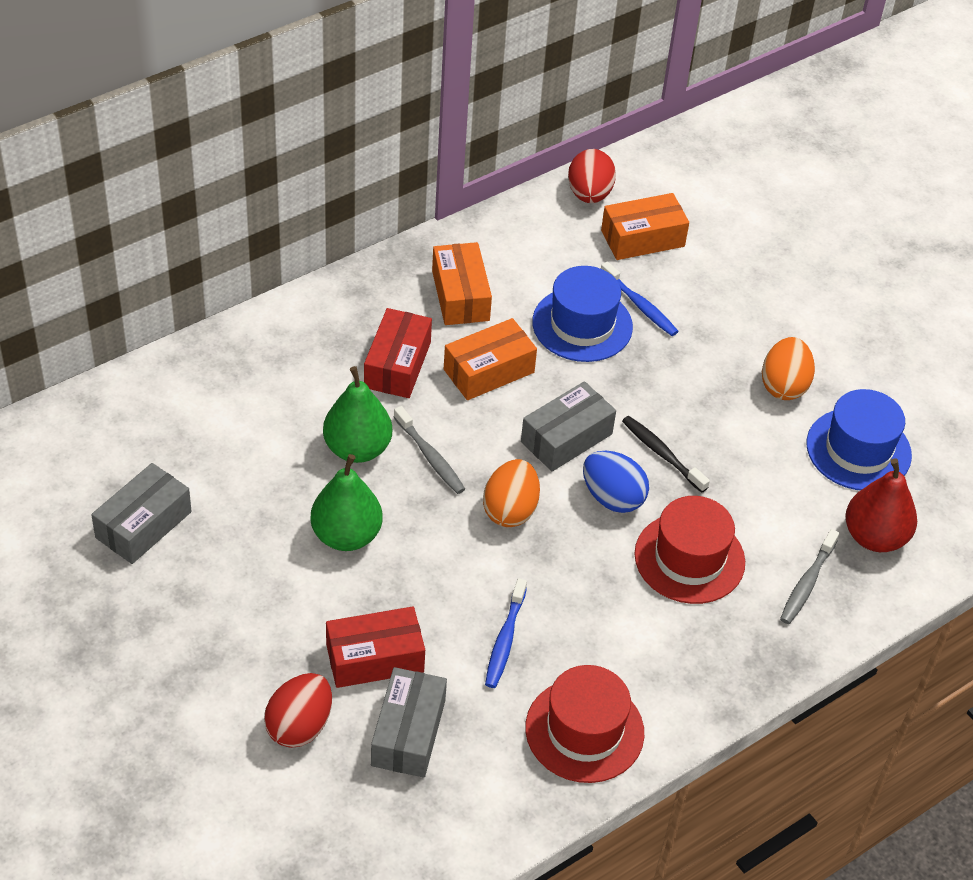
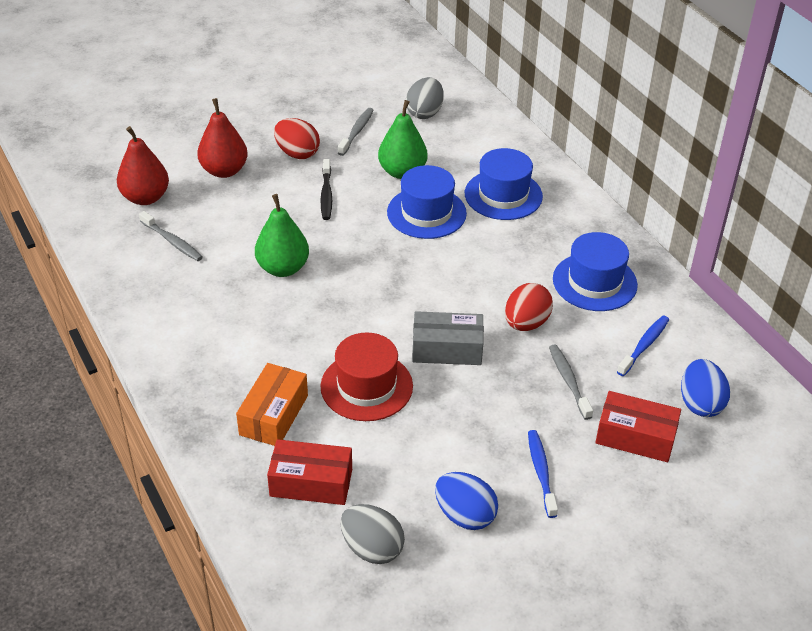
blue egg: [583,451,649,513] = 1 -> [435,472,498,530] [681,359,730,417] = 2
blue hat: [532,266,633,362] [807,389,912,490] = 2 -> [387,165,467,239] [465,148,543,220] [553,232,638,311] = 3
grey box: [91,463,192,564] [371,667,447,778] [521,381,616,471] = 3 -> [412,311,484,365] = 1
grey egg: none = 0 -> [340,504,405,564] [406,77,444,119] = 2
grey toothbrush: [394,406,465,494] [780,529,839,624] = 2 -> [139,211,203,261] [338,108,374,156] [549,344,593,420] = 3
orange box: [432,242,492,325] [444,318,537,400] [601,193,689,260] = 3 -> [236,363,308,446] = 1
orange egg: [483,459,540,527] [762,337,815,400] = 2 -> none = 0
red hat: [525,665,644,783] [634,496,745,604] = 2 -> [320,332,413,421] = 1
red pear: [845,458,917,552] = 1 -> [117,126,169,205] [197,98,248,178] = 2

